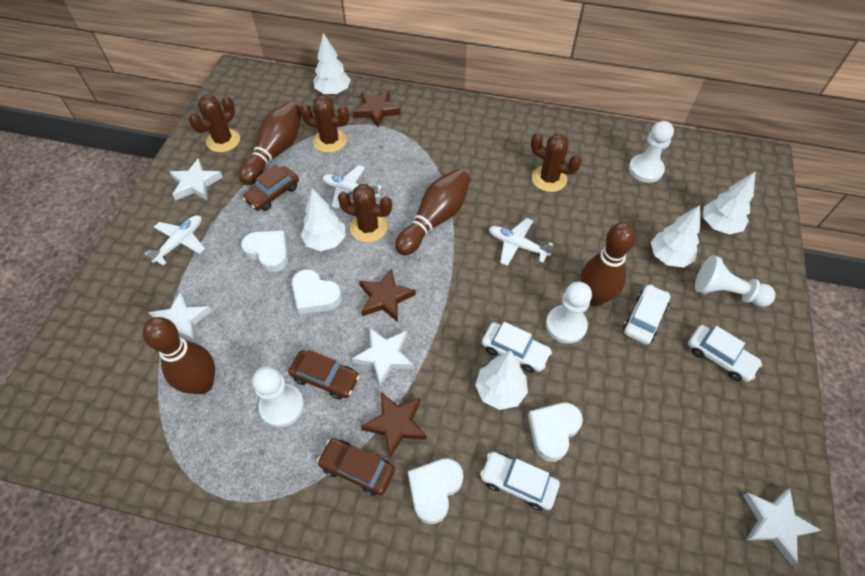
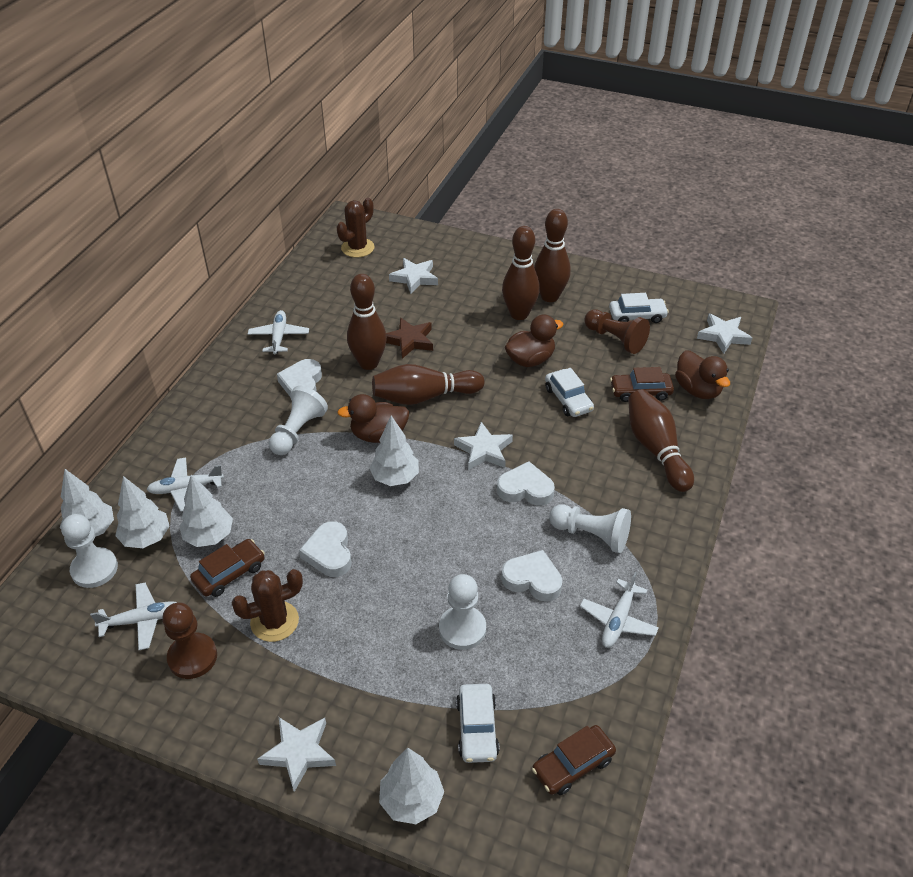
brown bowling pin: [142,317,215,394] [239,102,301,185] [395,169,470,255] [580,222,636,307] = 4 -> [347,274,387,370] [372,364,485,405] [502,226,540,320] [534,209,571,302] [628,389,694,492] = 5
brown cactus: [189,95,240,153] [300,95,349,153] [338,184,392,243] [531,132,581,192] = 4 -> [232,569,303,642] [337,198,374,258] = 2
brown duck: none = 0 -> [337,394,409,443] [505,315,564,367] [675,350,730,399] = 3
brown pawn: none = 0 -> [162,602,217,679] [584,309,650,354] = 2
brown star: [353,91,401,128] [359,268,416,322] [361,392,427,458] = 3 -> [386,318,433,359] = 1
white car: [480,452,560,511] [482,322,552,373] [623,284,670,345] [688,325,762,382] = 4 -> [456,684,499,763] [545,368,594,417] [609,293,669,323] = 3
white plane: [145,215,205,266] [322,165,382,209] [489,218,553,266] = 3 -> [90,583,178,650] [147,458,224,512] [248,310,309,355] [580,572,659,648] = 4

